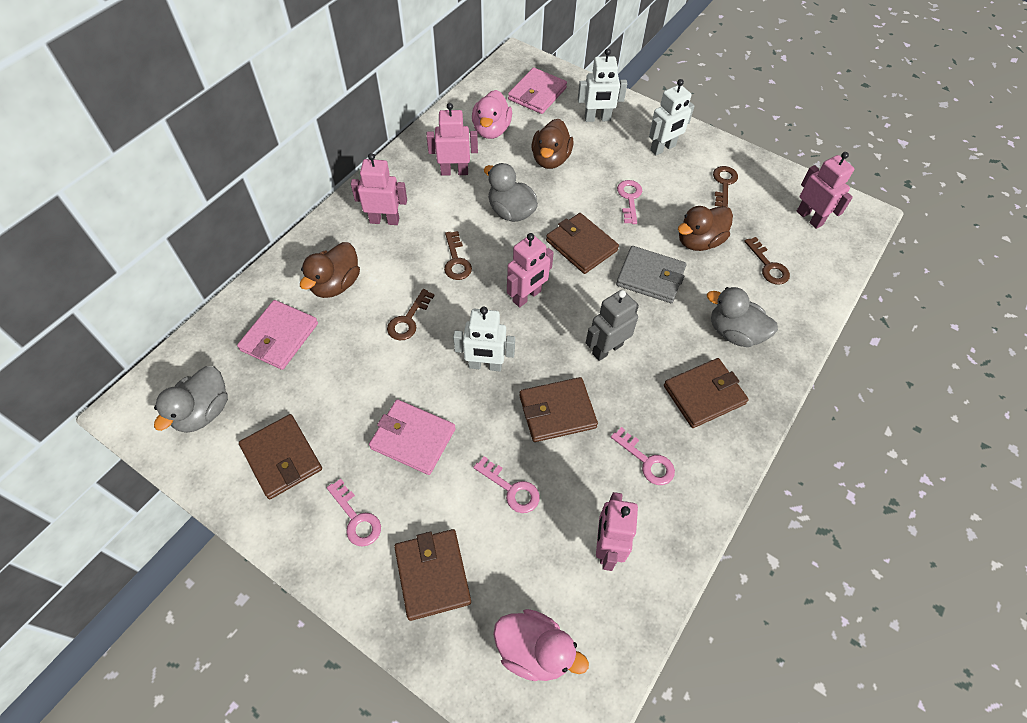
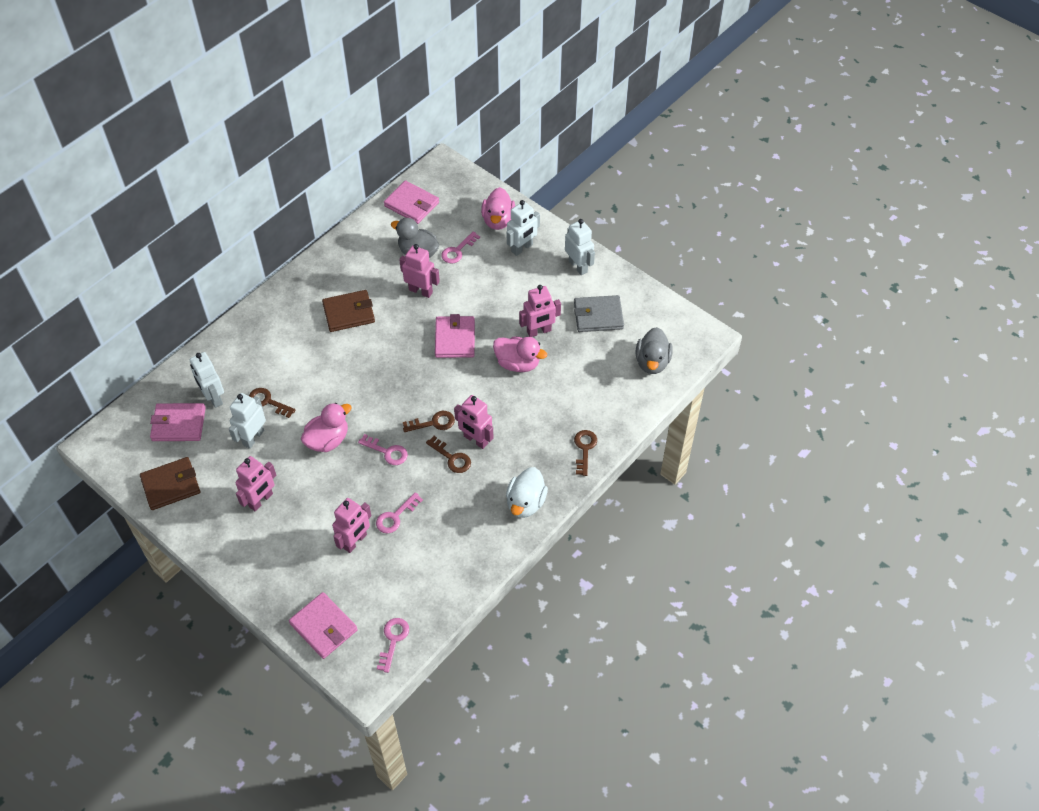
brown duck: [300,242,360,298] [532,119,574,169] [678,206,733,251] = 3 -> none = 0
brown wallet: [239,414,322,499] [394,529,471,621] [519,377,598,442] [546,213,619,274] [664,358,749,428] = 5 -> [140,457,200,510] [322,290,375,332] = 2
grey duck: [154,366,228,433] [484,163,538,222] [707,287,778,347] = 3 -> [391,218,439,258] [635,327,673,374] = 2
grey robot: [586,290,639,361] = 1 -> none = 0
pink duck: [472,90,512,139] [493,609,589,681] = 2 -> [301,403,352,452] [481,187,515,230] [493,337,547,372] = 3
pink wallet: [237,300,318,370] [369,399,456,475] [508,67,567,114] = 3 -> [150,403,206,441] [289,592,358,659] [384,180,439,224] [435,314,475,358] = 4
white duck: none = 0 -> [506,467,548,518] = 1
white robot: [453,307,515,371] [578,49,627,122] [649,79,694,155] = 3 -> [190,352,224,408] [229,393,266,449] [507,200,540,256] [565,219,595,275] = 4

